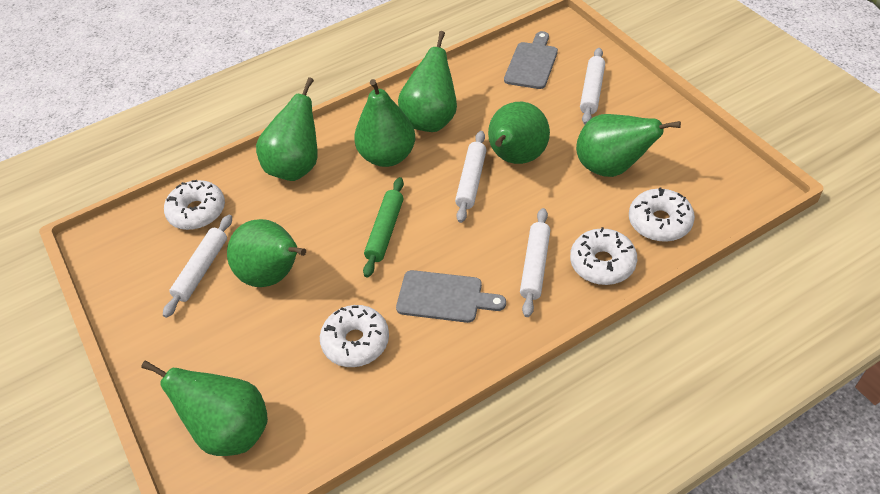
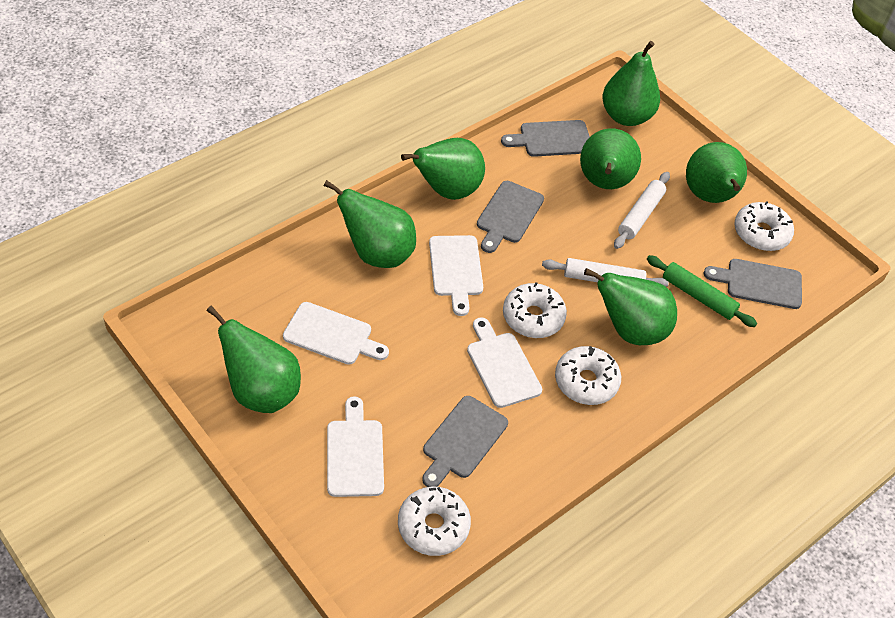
grey cutting board: [396,270,506,323] [504,31,558,89] = 2 -> [422,396,508,487] [477,181,544,253] [501,120,590,157] [704,259,802,309] = 4
white cutting board: none = 0 -> [283,302,389,365] [327,396,384,497] [429,235,483,316] [467,317,542,408] = 4
white rolling pin: [163,215,232,318] [455,131,487,223] [520,208,550,317] [580,48,605,124] = 4 -> [542,258,669,287] [614,172,670,249] = 2

